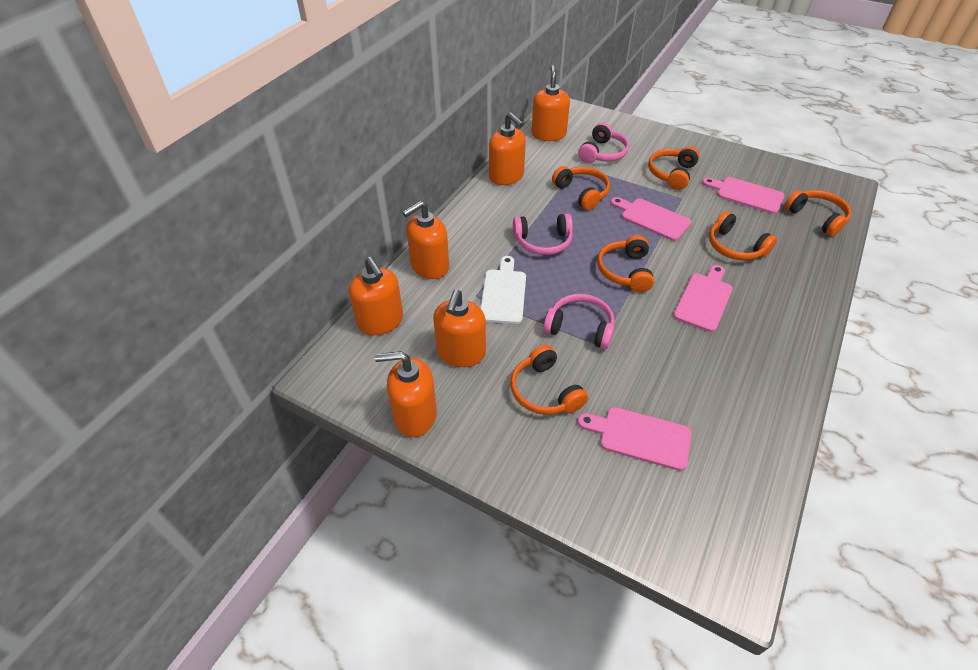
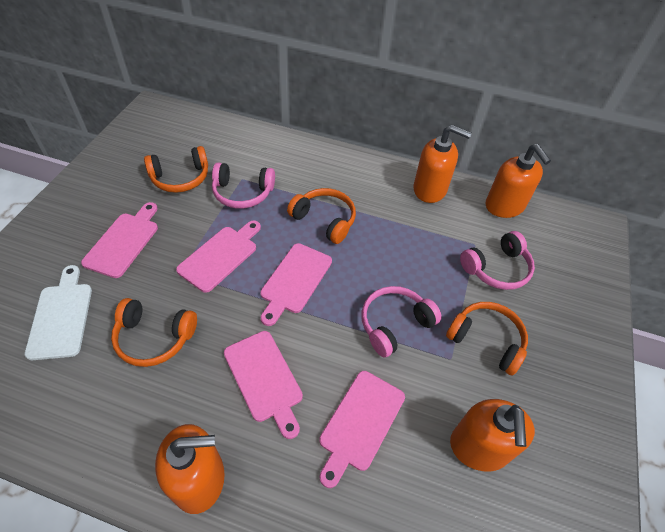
orange headphones: [510,345,588,415] [552,166,610,210] [597,235,654,292] [648,146,700,190] [709,211,777,261] [785,190,851,237] = 6 -> [111,298,197,367] [144,146,208,193] [287,188,356,244] [446,302,528,376] = 4
orange soap dispenser: [349,257,403,335] [375,351,437,437] [402,201,449,279] [433,290,486,367] [489,112,526,185] [531,65,570,141] = 6 -> [155,424,225,514] [413,125,472,203] [450,399,535,472] [486,144,551,218] = 4
pink cutting board: [578,407,692,471] [611,197,691,241] [673,265,733,332] [702,177,785,214] = 4 -> [81,202,158,278] [176,220,261,293] [224,331,303,439] [260,243,332,326] [319,371,405,488] = 5

